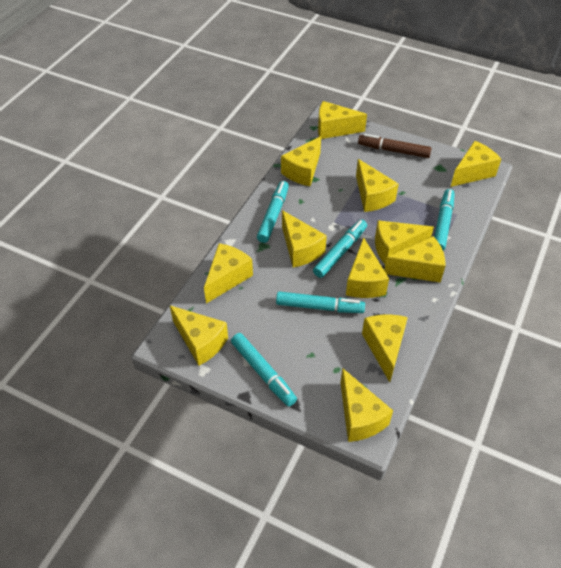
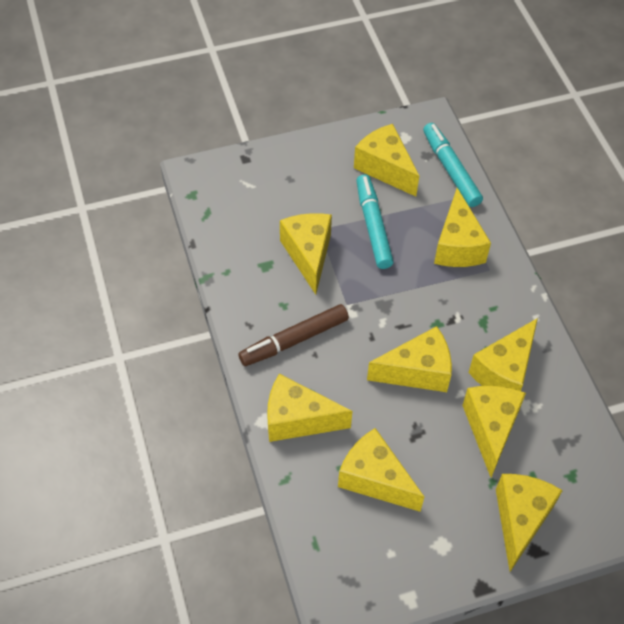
turquoise marker: [231,333,297,406] [257,181,289,243] [276,291,365,313] [313,219,367,278] [434,189,455,251] = 5 -> [356,175,394,269] [423,123,483,207] = 2
yellow cheese: [170,305,228,366] [204,243,253,304] [281,136,321,186] [282,210,327,268] [318,101,367,139] [340,368,393,442] [346,237,389,298] [356,159,399,212] [362,314,408,382] [375,220,434,264] [384,236,446,283] [451,141,501,187] = 12 -> [267,374,353,442] [280,213,332,294] [338,428,424,512] [354,124,419,197] [367,326,452,392] [434,188,491,267] [462,386,526,477] [469,318,538,391] [496,474,563,572] = 9

